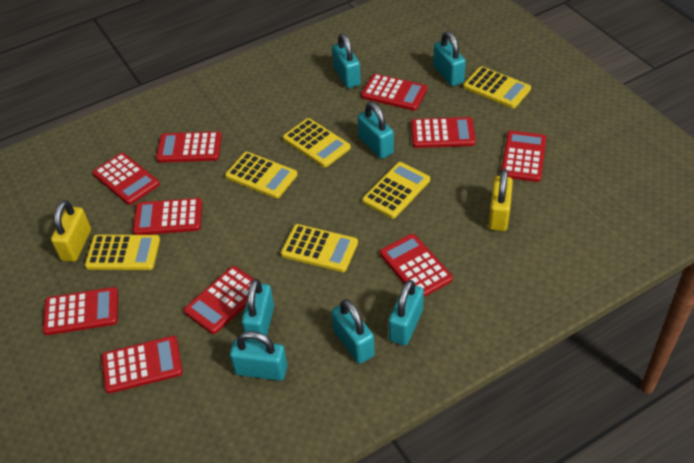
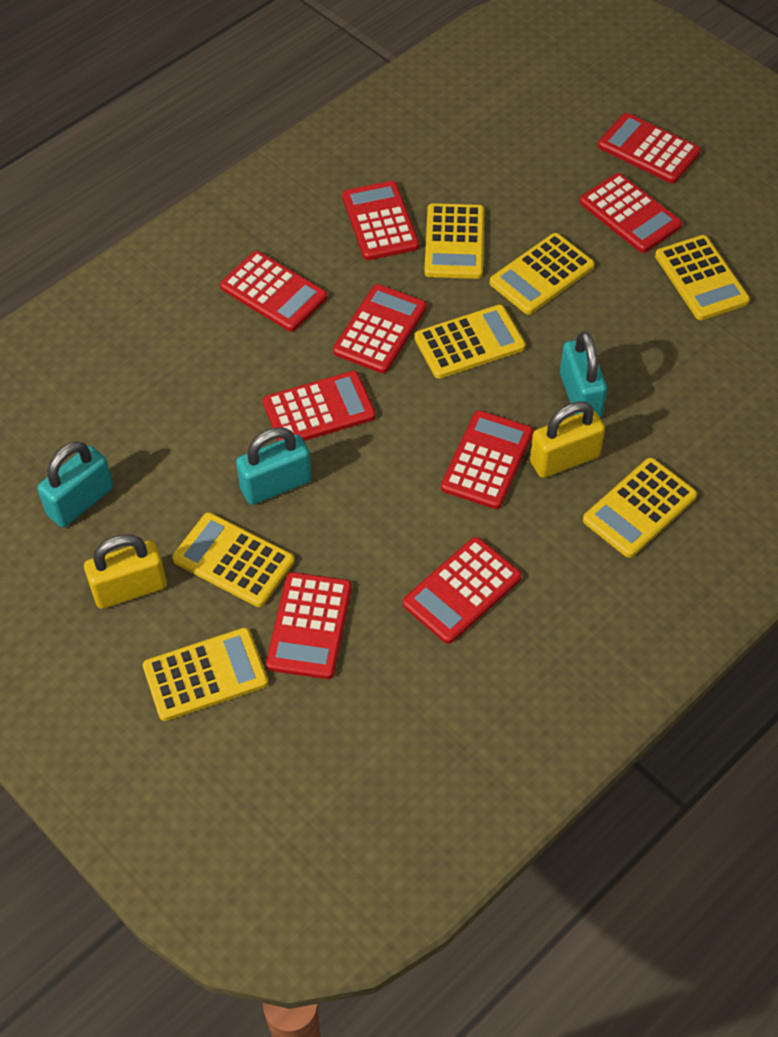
red calculator: [43,287,118,335] [93,153,160,205] [102,336,183,393] [133,198,202,235] [156,132,222,162] [184,266,253,334] [361,74,427,111] [380,234,453,297] [411,117,476,148] [501,131,546,182] = 10 -> [220,251,327,332] [263,371,376,441] [266,572,352,679] [333,284,427,373] [342,181,419,260] [403,537,522,644] [441,410,533,509] [580,173,682,253] [598,113,701,183] = 9
turquoise padlock: [230,331,287,381] [242,279,274,342] [331,299,375,364] [332,33,361,88] [358,102,394,159] [388,280,424,345] [433,31,466,86] = 7 -> [37,441,113,527] [236,427,312,505] [560,331,607,418] = 3
yellow calculator: [85,235,160,270] [225,152,297,199] [281,224,358,272] [283,118,351,167] [362,162,430,219] [463,66,531,108] = 6 -> [143,628,268,721] [172,512,295,607] [414,305,525,379] [424,203,484,279] [490,233,595,315] [583,458,697,558] [655,235,750,320] = 7

